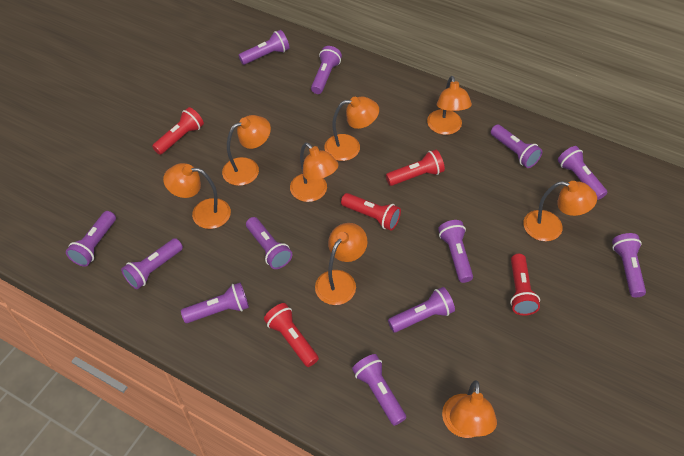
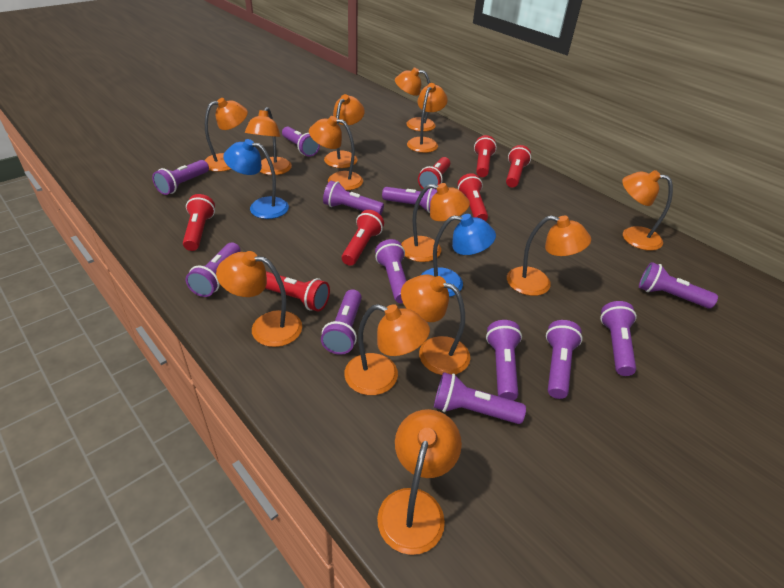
blue lamp: none = 0 -> [223,139,289,219] [421,214,496,297] = 2
orange lamp: [163,163,231,229] [222,115,271,186] [290,143,338,202] [315,223,368,305] [324,96,379,161] [427,76,472,135] [442,380,497,438] [523,181,597,241] = 8 -> [204,98,248,172] [216,251,302,347] [245,107,292,175] [309,116,363,190] [324,94,365,168] [344,304,430,395] [377,409,462,555] [395,68,436,132] [401,183,470,262] [401,275,470,375] [407,83,448,153] [507,216,591,296] [622,170,673,251] = 13
red flashlight: [152,107,204,155] [264,303,319,367] [341,193,401,231] [386,150,445,186] [510,254,540,316] = 5 -> [183,194,215,251] [265,272,330,311] [342,210,384,266] [418,157,450,189] [457,173,488,221] [474,135,497,177] [506,145,531,188] = 7

